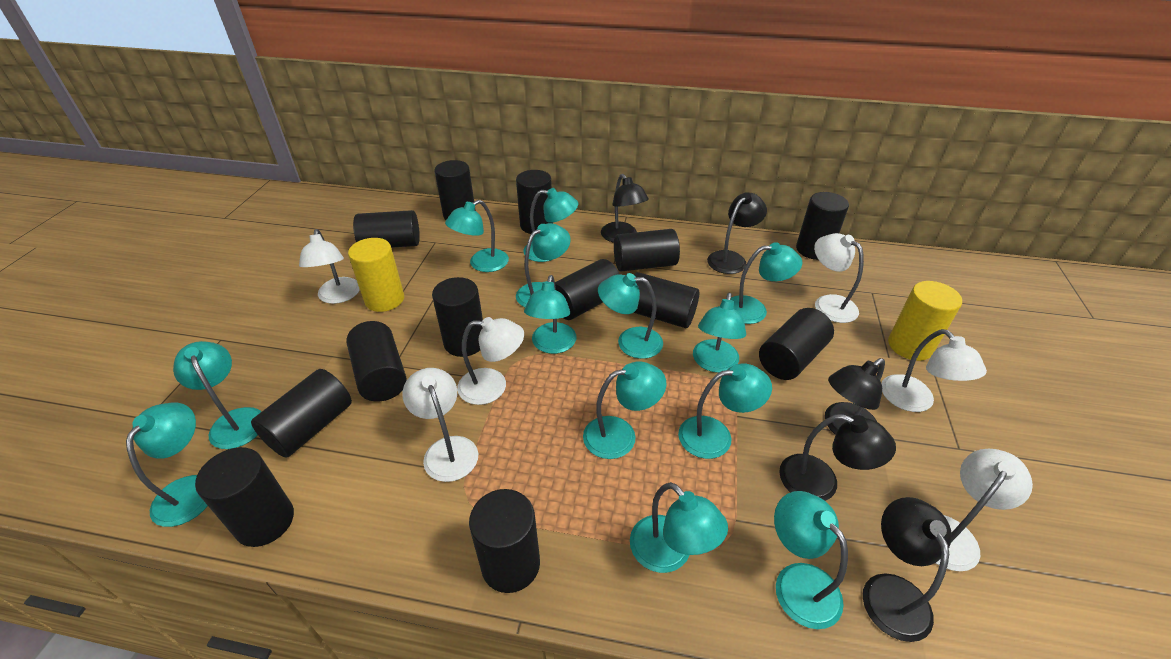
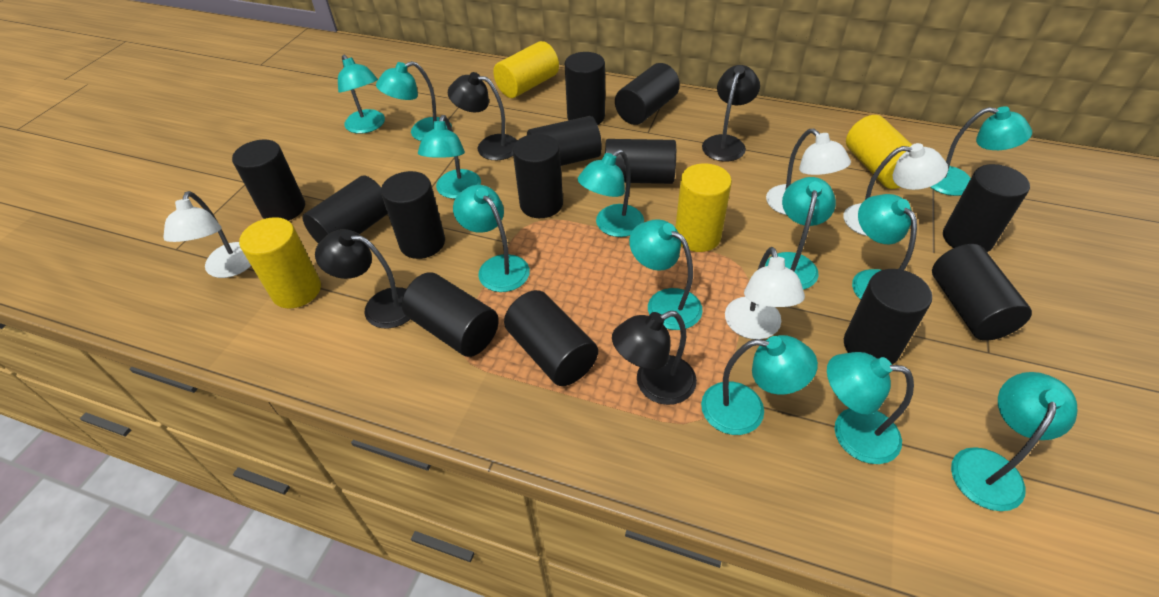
black lamp: [601,174,649,243] [707,192,767,274] [779,414,896,501] [825,358,885,435] [863,497,952,642] = 5 -> [315,229,410,329] [448,72,518,160] [612,311,697,405] [702,65,760,161] = 4
turquoise lamp: [126,403,208,527] [173,341,262,449] [445,200,509,272] [516,223,571,307] [523,188,578,262] [524,275,576,354] [583,361,666,459] [598,273,663,359] [630,482,728,573] [678,363,772,459] [693,292,746,373] [731,242,802,324] [774,491,848,629] = 13 -> [338,54,385,134] [376,61,452,141] [418,115,481,199] [453,185,530,292] [578,149,644,237] [629,219,703,330] [701,335,818,435] [765,177,836,290] [827,352,914,464] [852,194,917,300] [930,106,1032,196] [951,372,1077,511] = 12
white lamp: [299,229,360,304] [402,368,478,482] [457,317,524,405] [814,233,864,323] [881,329,987,412] [936,448,1033,571] = 6 -> [163,191,251,278] [725,247,805,339] [766,129,851,215] [844,143,948,236] = 4
yellow cylinder: [348,238,404,312] [888,281,962,361] = 2 -> [239,217,321,309] [493,41,559,98] [675,163,732,252] [846,115,912,189] = 4

